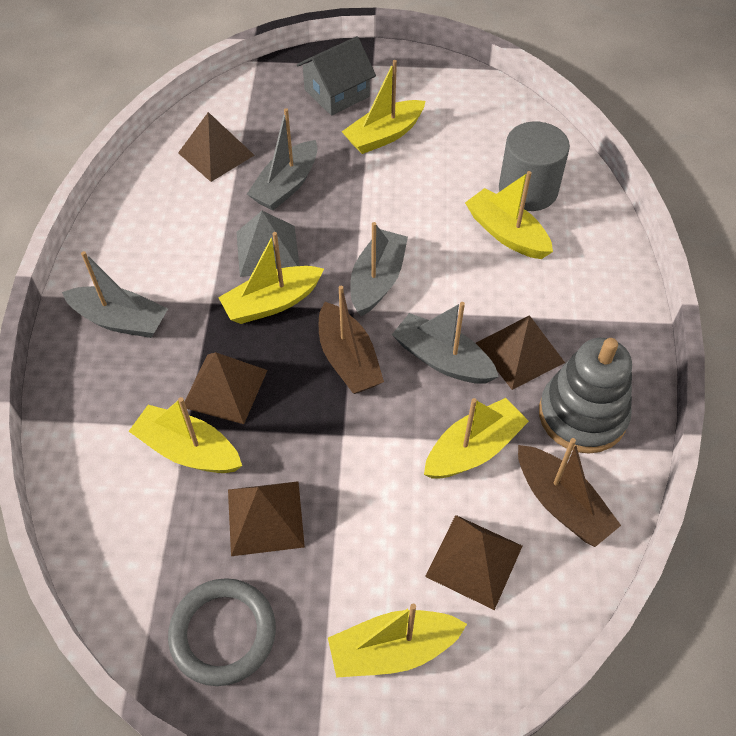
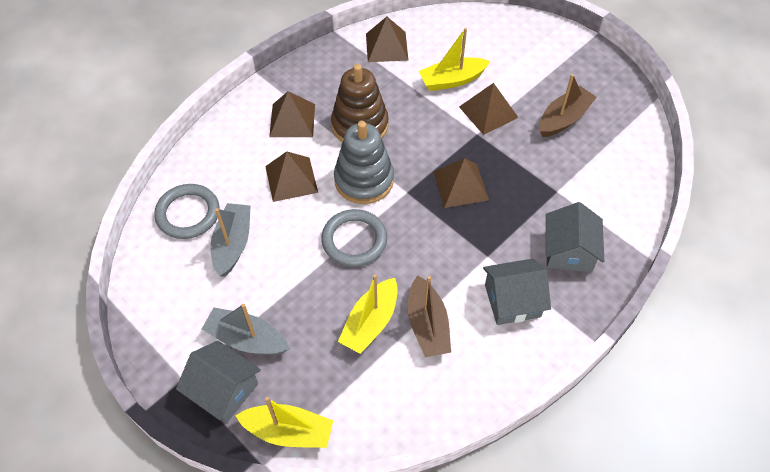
brown stacking toy: none = 0 -> [331,64,389,142] = 1
grey boat: [62,251,168,338] [247,108,318,211] [350,222,408,316] [392,302,499,384] = 4 -> [202,304,290,355] [210,203,251,277] = 2
grey cylinder: [499,122,570,211] = 1 -> none = 0
grey house: [297,36,376,115] = 1 -> [176,341,261,423] [483,258,551,325] [546,202,604,272] = 3
grey pyramid: [236,211,300,277] = 1 -> none = 0
grey ring: [168,578,276,686] = 1 -> [154,184,219,239] [321,209,387,267] = 2
yellow boat: [129,397,242,473] [218,232,324,324] [328,604,467,678] [342,60,425,154] [424,398,529,479] [465,171,553,259] = 6 -> [235,397,333,448] [338,274,398,354] [419,28,490,91] = 3

